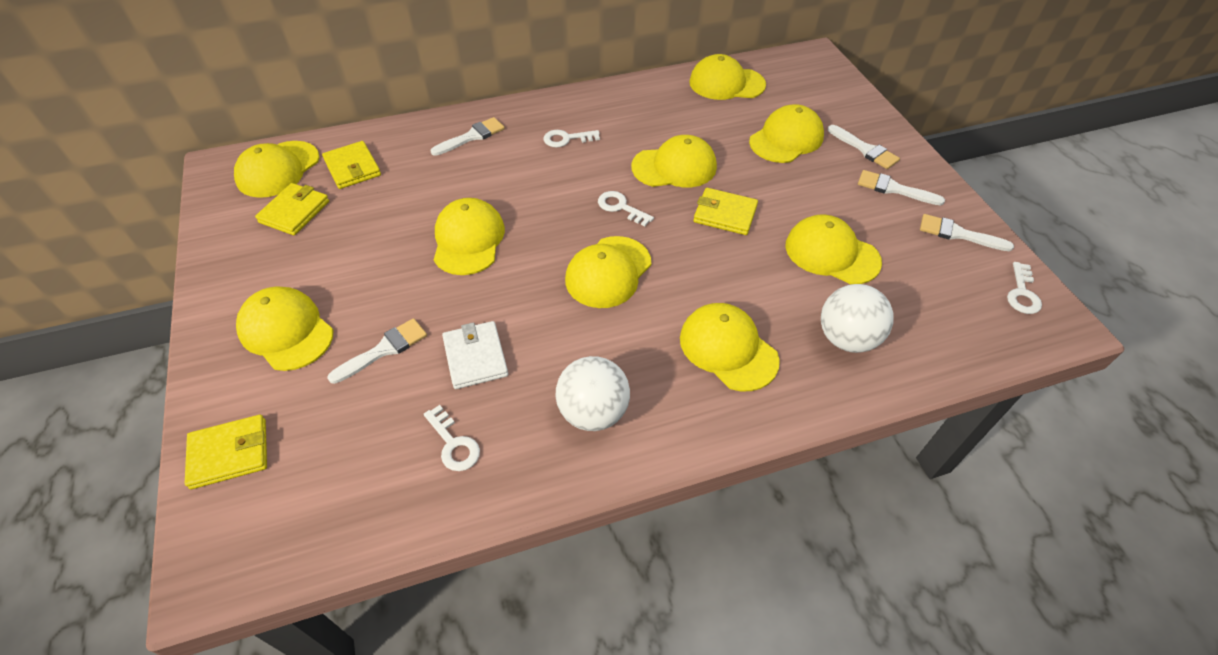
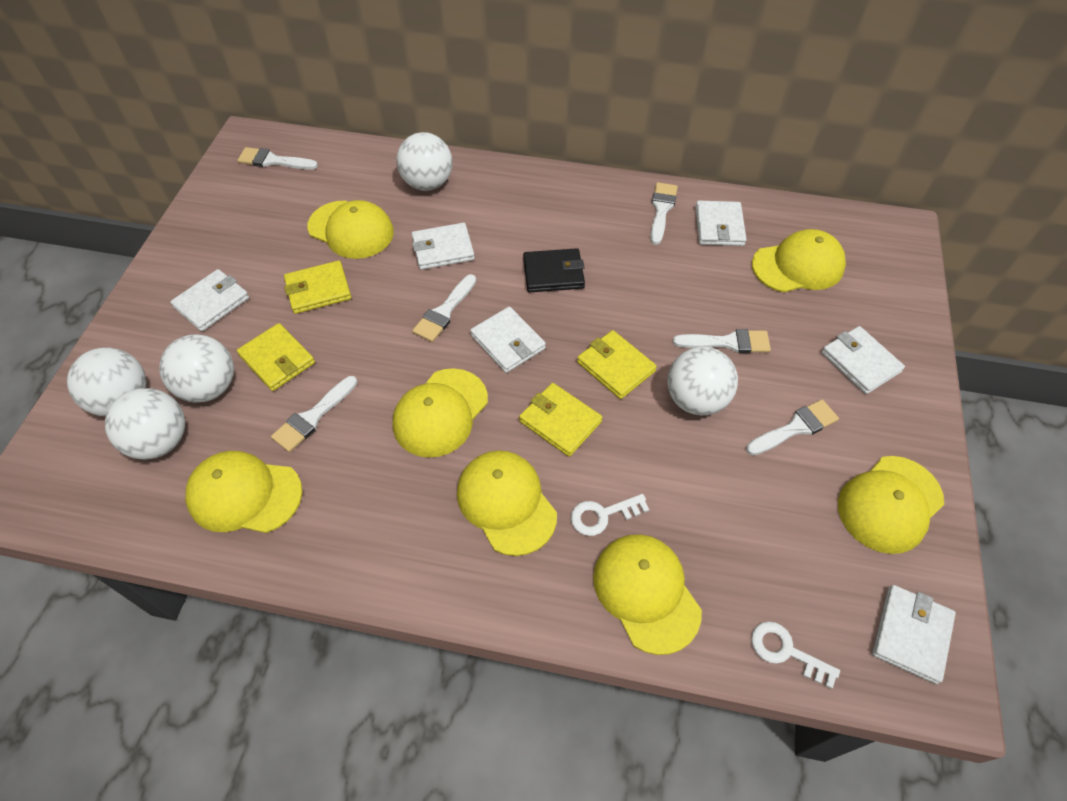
black wallet: none = 0 -> [523,248,585,293] = 1
white ball: [555,356,630,431] [821,284,893,353] = 2 -> [67,347,147,416] [105,388,185,460] [159,334,234,403] [396,132,452,191] [667,347,738,415] = 5
white brush: [327,318,427,384] [430,117,505,156] [828,125,900,169] [858,170,945,206] [920,214,1014,251] = 5 -> [237,147,318,170] [271,376,357,452] [412,274,476,342] [650,182,678,245] [673,329,771,353] [746,399,839,455] = 6
white key: [424,405,480,471] [544,130,600,147] [598,191,654,226] [1007,262,1042,314] = 4 -> [571,494,649,536] [751,621,840,689] = 2
white wallet: [442,321,508,389] = 1 -> [170,269,249,331] [412,223,475,270] [470,307,546,373] [695,201,747,246] [821,326,905,394] [872,585,956,684] = 6
yellow cap: [234,141,319,198] [236,286,333,371] [434,198,505,275] [565,236,651,308] [631,135,717,187] [680,303,780,391] [689,54,766,100] [749,104,824,163] [786,214,882,284] = 9 -> [185,451,302,533] [307,200,394,259] [393,368,488,458] [457,450,557,556] [593,534,702,655] [752,229,846,292] [838,456,944,554] = 7

